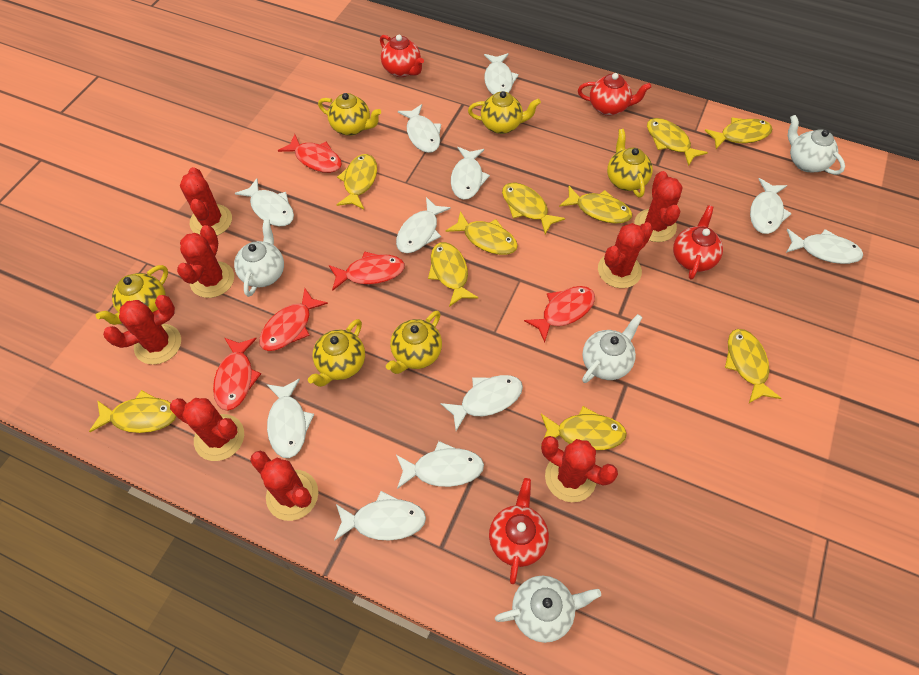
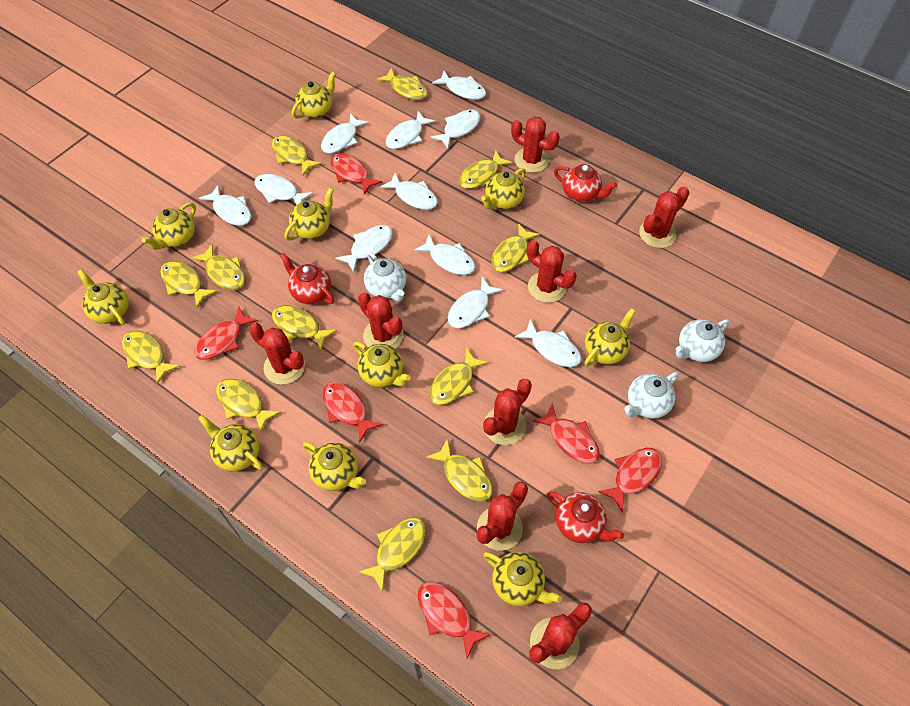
red fish: [213,338,261,411] [259,288,328,351] [278,134,342,173] [329,251,405,291] [524,286,595,343] = 5 -> [194,307,258,360] [322,382,383,443] [331,153,382,195] [418,582,491,659] [532,403,600,464] [598,448,662,512] = 6
red teapot: [380,35,424,77] [489,478,549,584] [578,73,651,116] [673,205,723,280] = 4 -> [280,253,334,304] [547,492,624,543] [554,164,617,202] = 3
white teapot: [234,219,284,297] [495,576,601,643] [582,314,643,383] [788,115,845,175] = 4 -> [364,252,406,302] [624,372,679,419] [676,319,730,362] = 3
yellow fish: [89,390,177,433] [336,154,377,209] [428,242,478,307] [446,211,518,255] [502,183,565,234] [541,406,627,450] [559,186,632,224] [647,118,708,166] [705,117,773,149] [725,329,781,403] = 10 -> [122,331,180,384] [160,261,218,308] [191,244,245,290] [216,378,281,433] [272,135,322,176] [272,305,337,350] [358,517,426,593] [376,68,427,100] [426,438,493,502] [429,347,489,405] [459,150,513,189] [491,223,540,272] = 12
yellow teapot: [96,265,168,325] [308,319,365,387] [318,93,381,136] [386,310,442,374] [468,91,541,134] [607,129,653,198] = 6 -> [77,269,129,325] [142,202,196,250] [198,415,263,472] [285,188,334,241] [292,72,336,119] [303,442,366,491] [353,342,411,388] [481,168,526,209] [483,552,562,606] [585,308,636,366] = 10

